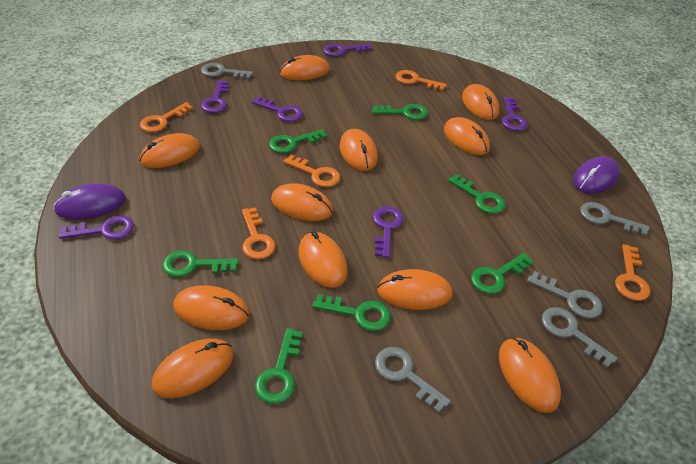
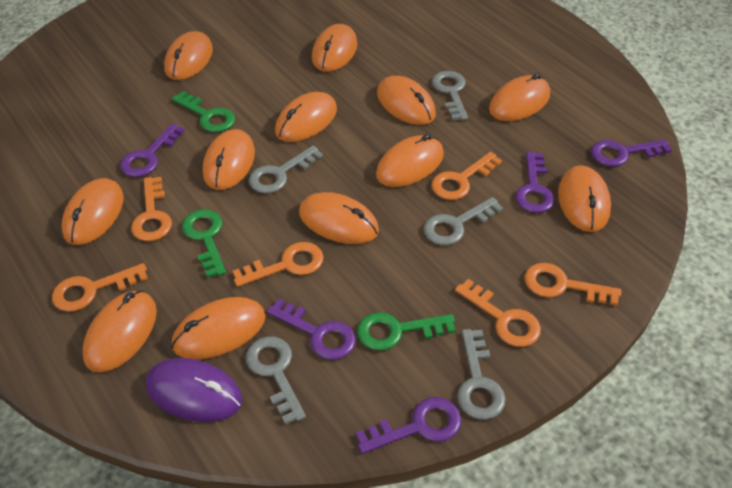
green key: [163,250,239,277] [255,328,302,404] [269,129,327,153] [312,294,391,331] [372,104,428,120] [448,174,505,214] [471,253,534,294] = 7 -> [172,91,235,132] [182,209,226,278] [357,312,456,351] = 3
orange key: [140,102,193,132] [242,207,276,259] [283,154,340,187] [395,70,447,91] [615,244,650,301] = 5 -> [52,263,148,312] [131,177,172,241] [233,242,324,287] [431,152,502,200] [455,279,541,347] [525,263,621,306] = 6
orange mouse: [140,133,200,168] [152,339,234,398] [173,285,250,330] [271,183,333,221] [280,55,330,80] [299,232,348,288] [340,129,378,171] [377,269,453,310] [444,117,490,155] [462,84,499,120] [499,337,561,413] = 11 -> [61,178,123,245] [82,291,157,373] [164,31,213,80] [171,297,266,359] [203,129,255,190] [275,92,337,142] [299,192,379,244] [312,24,357,72] [376,134,444,187] [377,76,436,125] [489,73,550,121] [558,165,611,232] = 12
purple key: [58,215,134,240] [201,80,229,113] [252,96,303,122] [323,44,372,57] [373,206,403,258] [502,97,528,131] = 6 -> [120,123,185,177] [267,298,356,360] [356,397,461,454] [515,152,555,213] [591,139,672,167] = 5
purple mouse: [53,183,126,220] [573,156,620,194] = 2 -> [146,358,242,422] = 1

